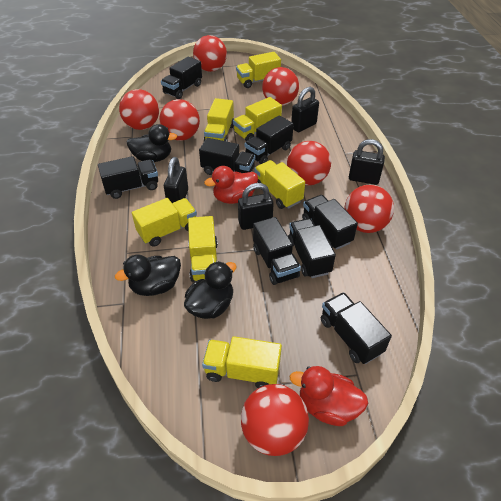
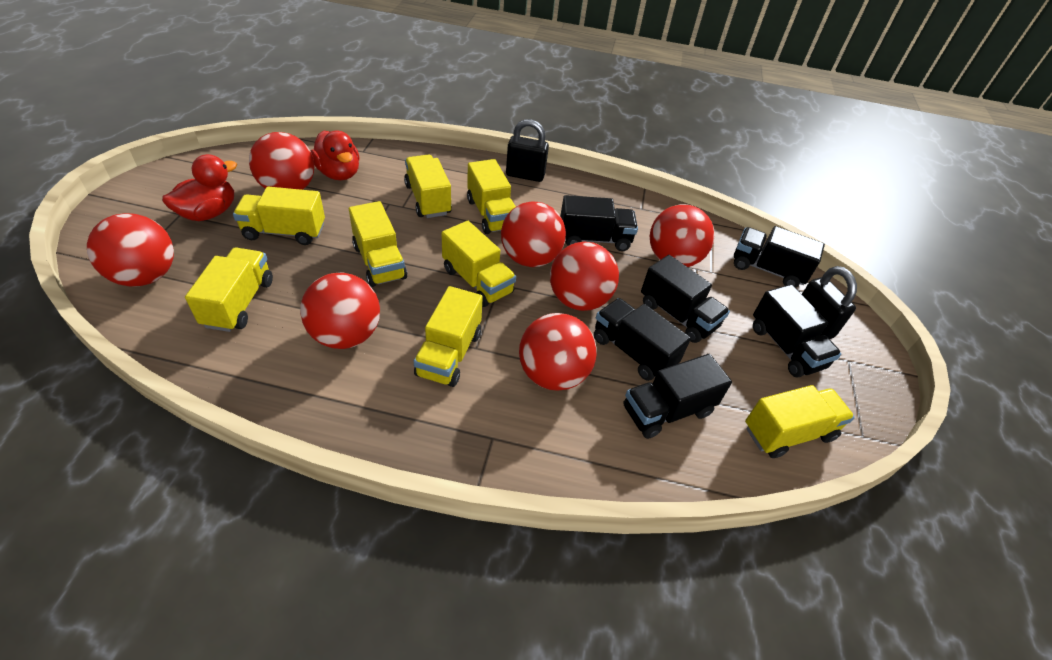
black duck: [115,255,181,296] [127,124,178,162] [184,261,237,319] = 3 -> none = 0
black padlock: [164,157,188,203] [238,183,274,230] [291,87,319,132] [349,139,385,185] = 4 -> [506,119,549,182] [802,266,857,339] = 2
black truck: [98,156,158,199] [161,57,202,99] [199,138,255,175] [245,115,294,164] [253,217,301,285] [288,218,336,278] [302,195,358,250] [321,292,392,364] = 8 -> [560,195,638,251] [594,298,691,381] [623,354,732,439] [641,255,730,343] [734,226,825,288] [753,284,841,377] = 6
yellow truck: [132,198,197,247] [188,216,218,282] [202,336,282,388] [204,98,234,142] [233,97,282,141] [236,52,281,88] [254,160,305,209] = 7 -> [185,248,273,332] [233,187,325,245] [349,201,407,287] [404,154,452,218] [414,286,483,387] [442,221,516,307] [467,159,516,234] [745,385,855,458] = 8

